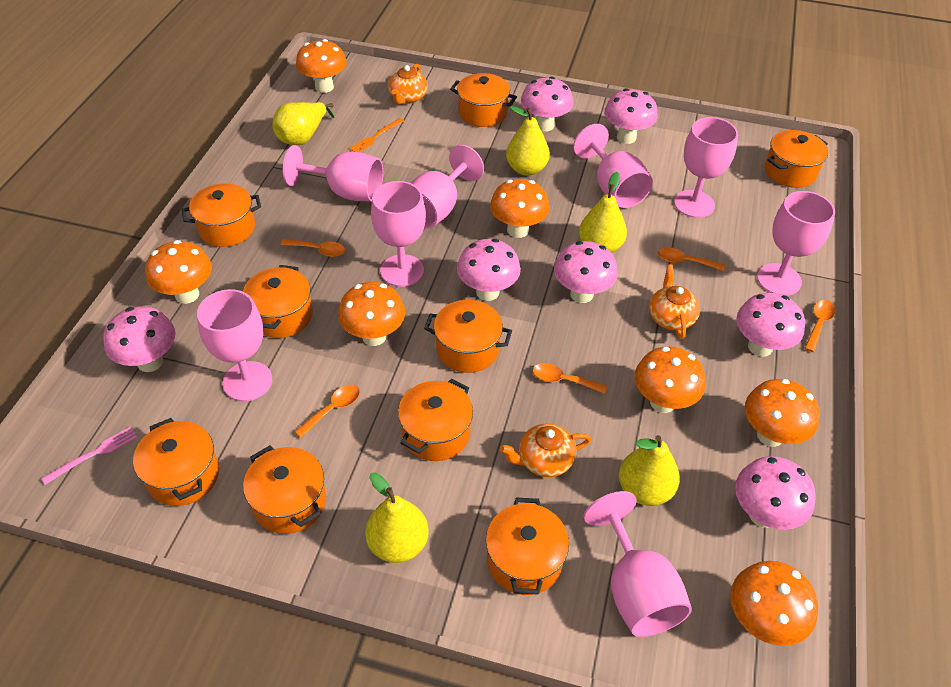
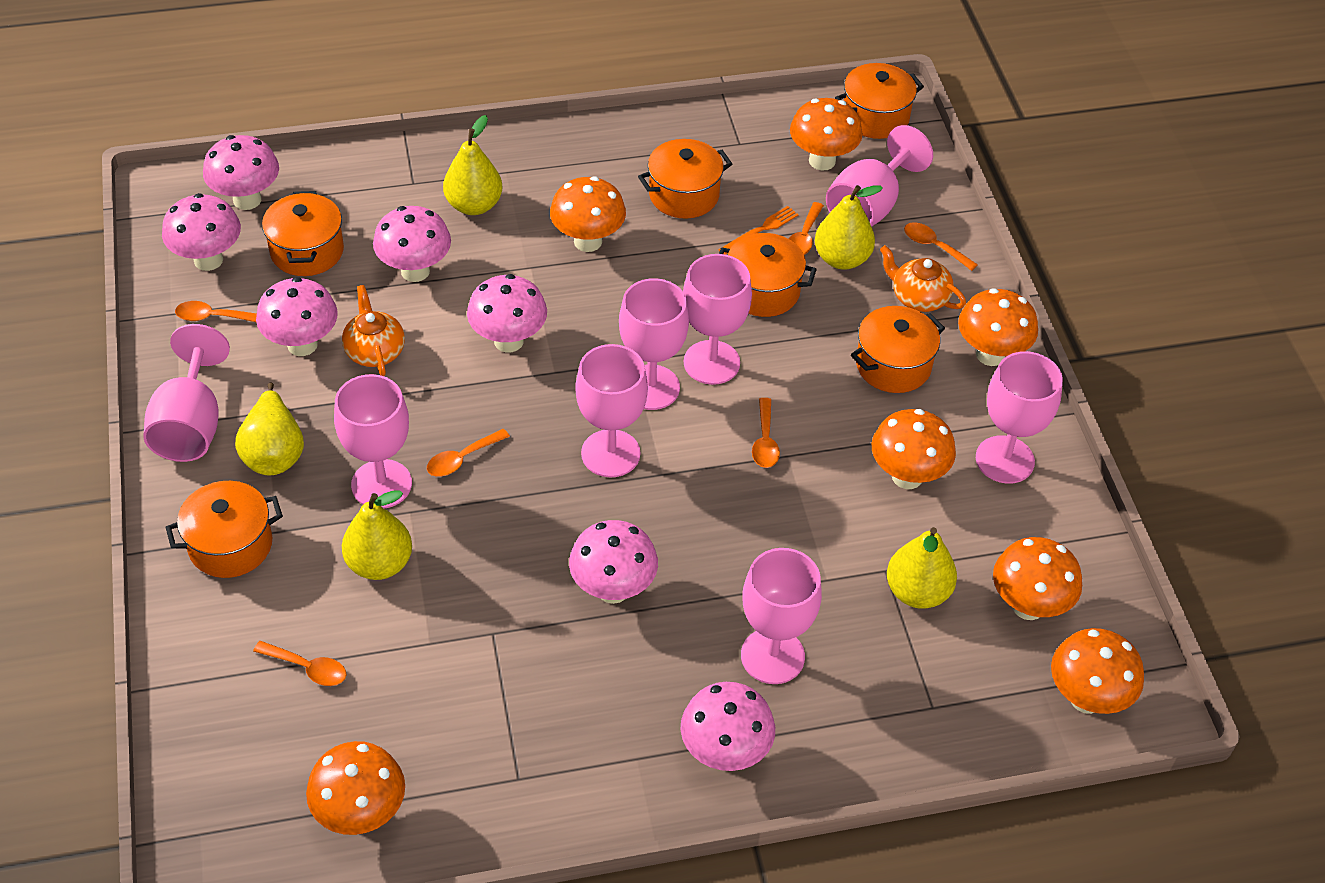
orange pot: [133,418,219,506] [182,183,261,247] [243,265,313,338] [243,445,326,534] [398,378,473,461] [424,300,512,373] [450,73,517,127] [486,498,569,595] [765,130,828,188] = 9 -> [165,481,283,578] [262,191,344,276] [638,139,732,219] [719,233,817,317] [835,63,924,139] [851,306,945,393] = 6
orange spoon: [281,239,345,257] [294,384,360,438] [533,363,607,394] [658,247,725,271] [804,300,836,352] = 5 -> [175,301,257,322] [253,641,346,686] [427,429,510,477] [752,398,780,468] [789,202,824,255] [904,222,978,271] = 6
orange teapot: [388,64,428,104] [500,423,591,477] [649,264,700,339] = 3 -> [342,285,405,376] [880,245,966,312] = 2
pink fork: [41,427,137,485] = 1 -> none = 0

